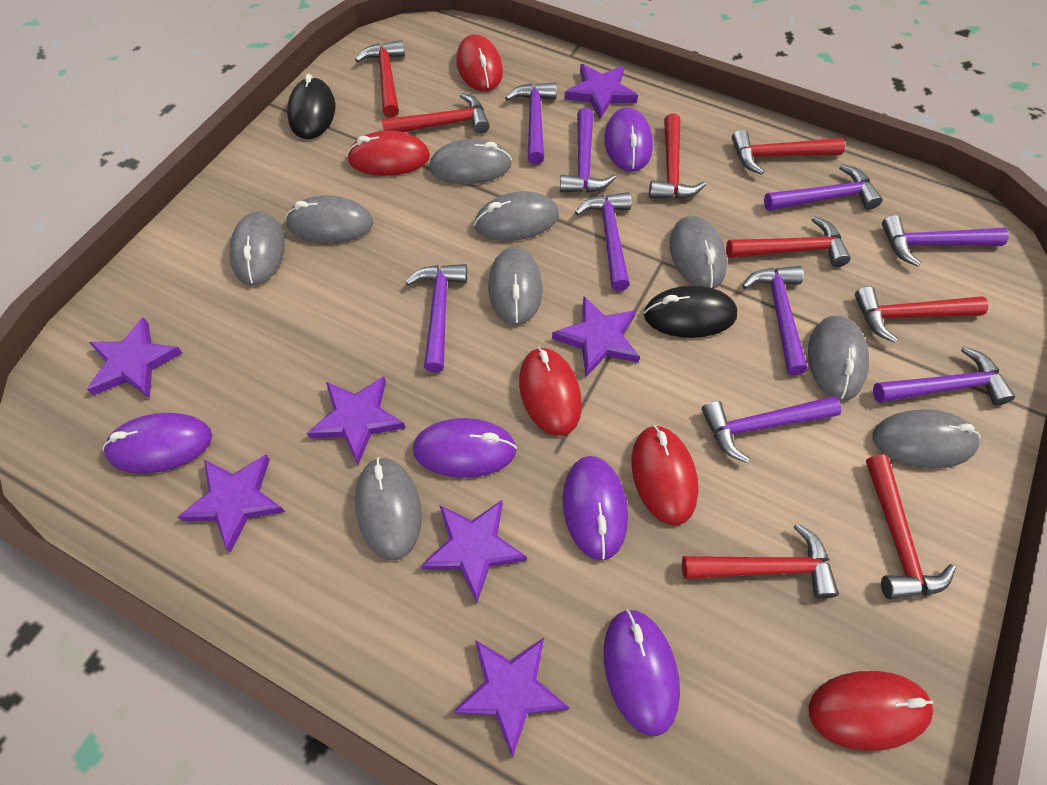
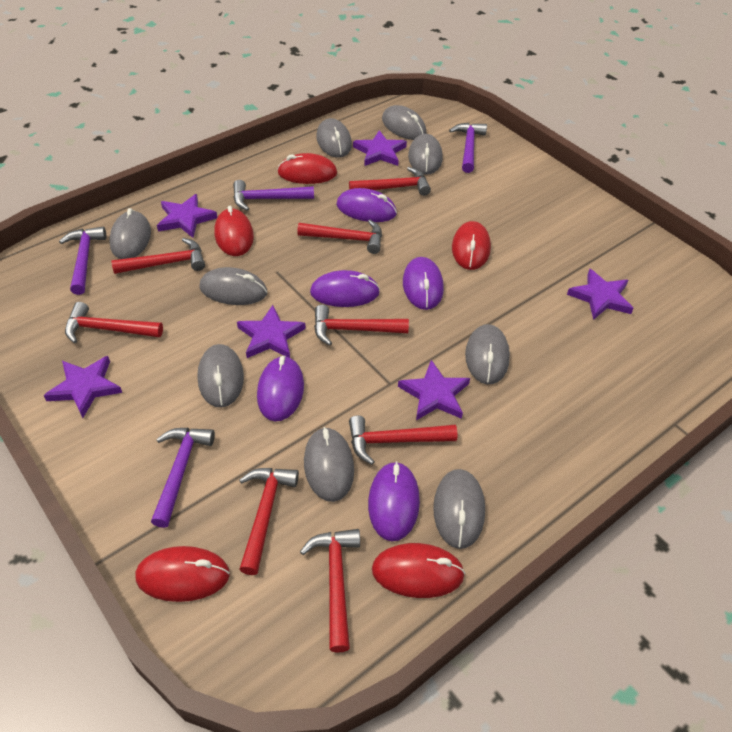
black mouse: [287,74,336,139] [644,286,737,338] = 2 -> none = 0
purple hammer: [406,264,467,372] [505,83,557,164] [560,108,616,193] [575,192,632,291] [702,396,842,463] [742,266,808,375] [764,164,883,211] [873,347,1015,405] [882,215,1009,267] = 9 -> [59,227,106,295] [151,428,215,528] [233,180,314,211] [449,123,487,173] = 4
purple star: [87,317,182,399] [178,454,285,552] [307,376,406,464] [421,500,527,602] [453,638,569,758] [552,297,640,377] [564,64,638,119] = 7 -> [43,356,122,418] [157,194,217,238] [237,305,306,358] [353,130,407,166] [398,360,470,420] [567,269,634,320] = 6

